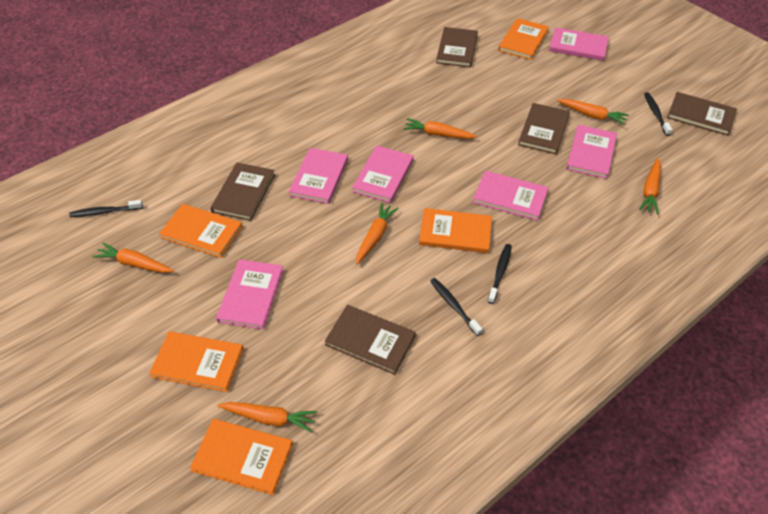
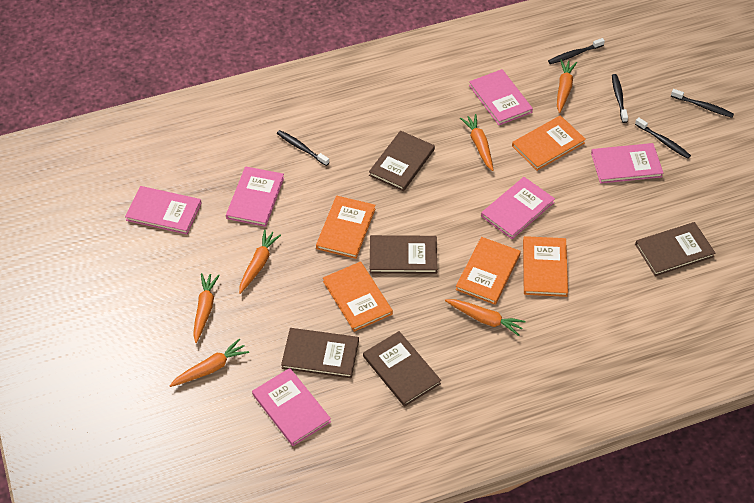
black toothbrush: [69,200,143,217] [430,278,483,336] [488,244,512,304] [644,92,673,136] = 4 -> [277,130,329,166] [548,38,605,64] [612,74,628,123] [635,117,691,159] [671,89,734,118] = 5

